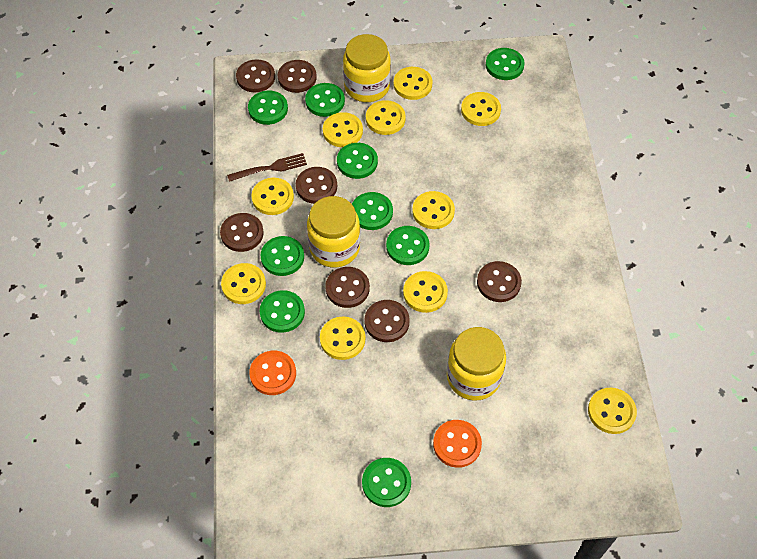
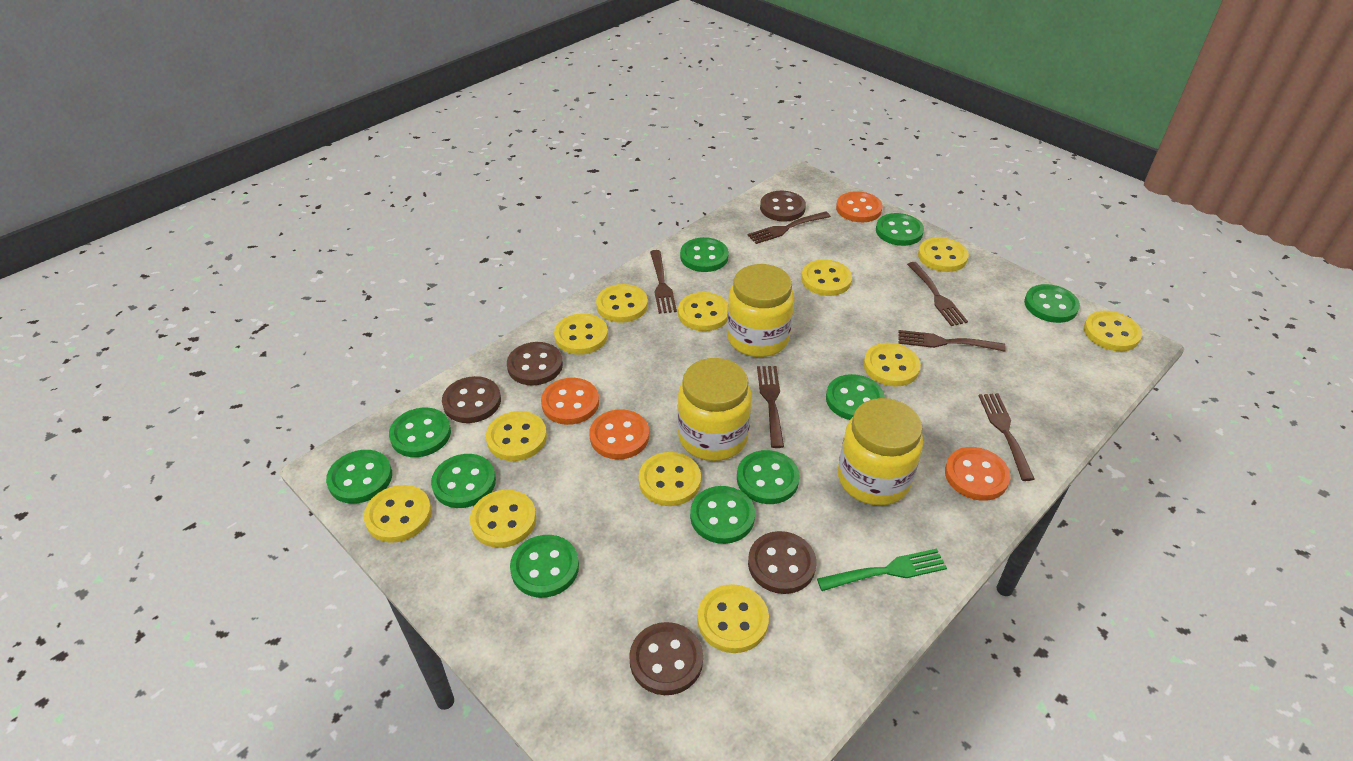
brown button: [220,213,264,252] [236,59,275,92] [278,60,317,93] [296,167,337,204] [325,267,370,308] [364,300,410,342] [477,261,522,302] = 7 -> [442,376,501,423] [507,342,563,385] [629,622,703,695] [748,531,816,594] [760,191,806,222] = 5
brown fork: [227,153,307,182] = 1 -> [650,250,677,314] [748,211,831,244] [757,366,784,448] [898,330,1006,352] [907,262,968,326] [979,393,1035,481] = 6
green button: [248,91,288,125] [260,236,304,276] [260,290,305,333] [305,83,345,117] [337,143,378,179] [352,192,393,230] [362,458,411,507] [386,226,430,265] [486,48,525,80] = 9 -> [326,450,392,504] [389,408,451,457] [431,454,496,508] [510,535,579,598] [680,237,729,272] [690,486,755,544] [737,450,800,504] [826,374,885,420] [876,213,924,246] [1024,284,1080,323] = 10
green fork: none = 0 -> [817,549,947,591] = 1
orange button: [249,351,296,395] [433,420,482,468] = 2 -> [541,378,599,425] [590,409,649,459] [836,191,883,222] [945,447,1010,501] = 4
yellow button: [221,263,266,304] [251,178,294,215] [320,316,365,360] [323,112,363,147] [366,100,406,135] [394,67,432,100] [403,271,448,313] [412,191,455,229] [461,92,501,126] [588,388,637,434] = 10 -> [364,485,432,543] [470,490,536,548] [486,411,547,461] [554,313,608,355] [596,284,648,323] [639,452,701,506] [678,292,728,331] [697,584,769,653] [801,259,852,296] [863,343,921,387] [918,237,969,272] [1084,311,1142,351] = 12

